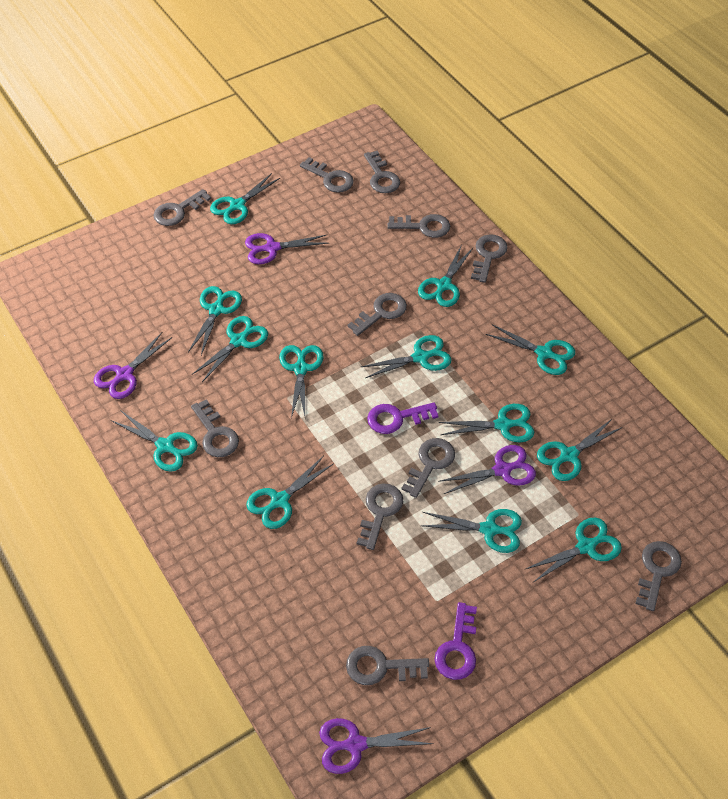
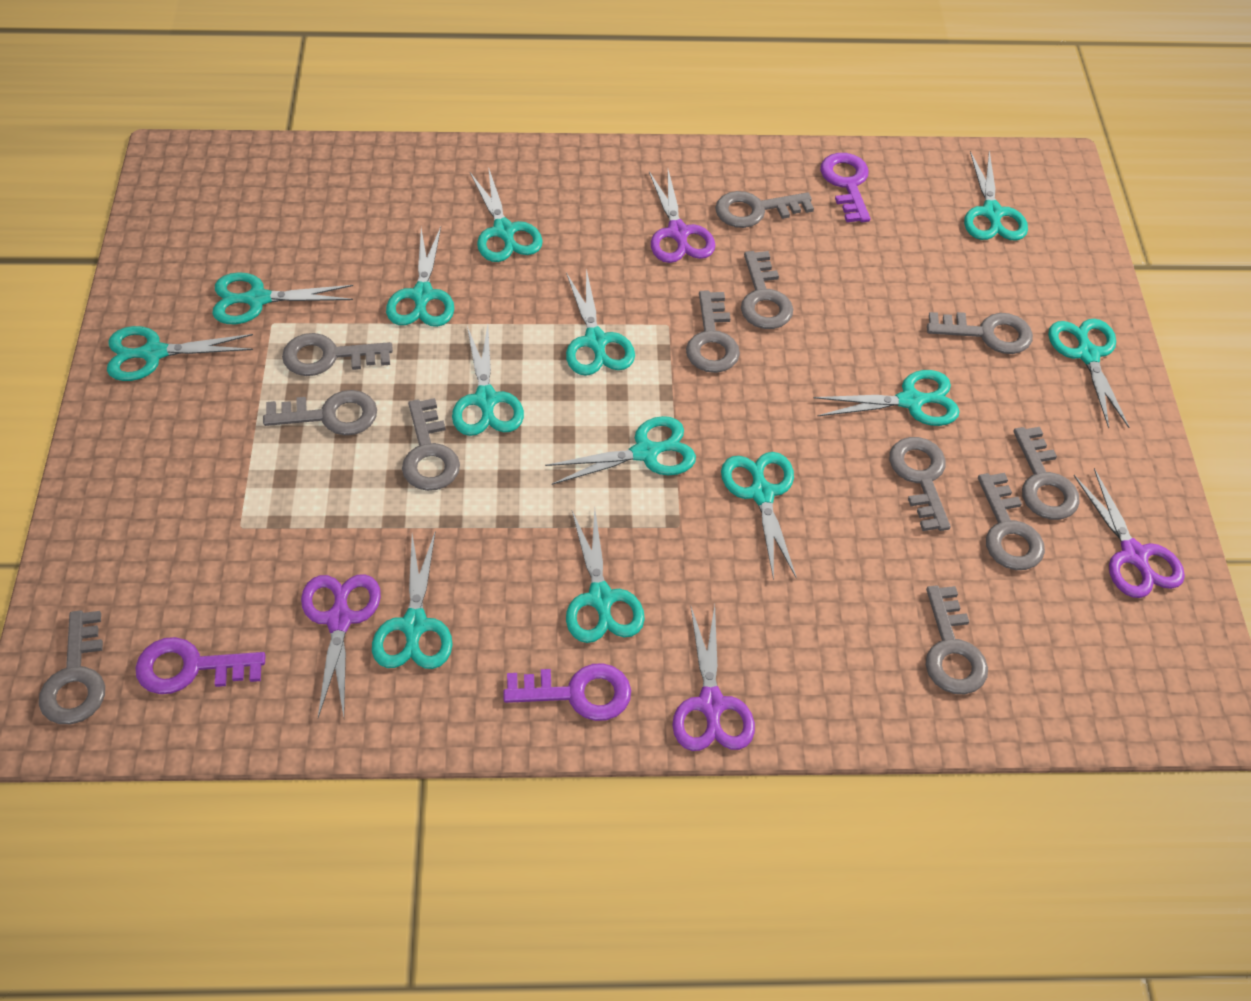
grey key: [153,189,211,226] [191,399,239,457] [300,157,354,193] [346,646,429,685] [348,293,407,336] [357,484,403,550] [364,151,400,193] [387,214,450,238] [401,438,455,498] [471,234,508,283] [635,541,682,611] = 11 -> [39,610,105,724] [263,390,377,436] [282,333,393,376] [402,398,460,491] [686,290,740,373] [715,191,814,228] [741,251,793,329] [889,437,951,531] [926,585,988,694] [927,312,1033,354] [978,473,1045,570] [1013,427,1080,520] = 12
purple key: [367,402,438,434] [435,602,477,680] = 2 -> [135,637,266,694] [503,663,631,721] [820,153,870,222] = 3

